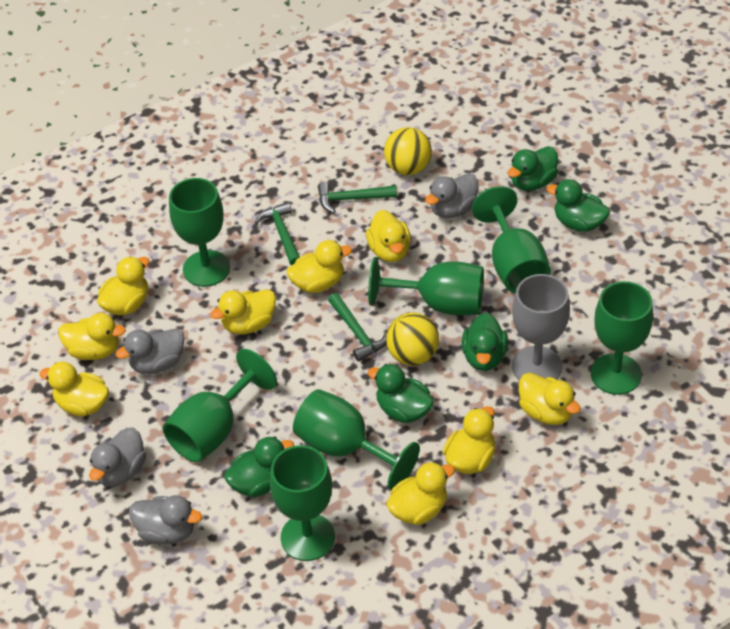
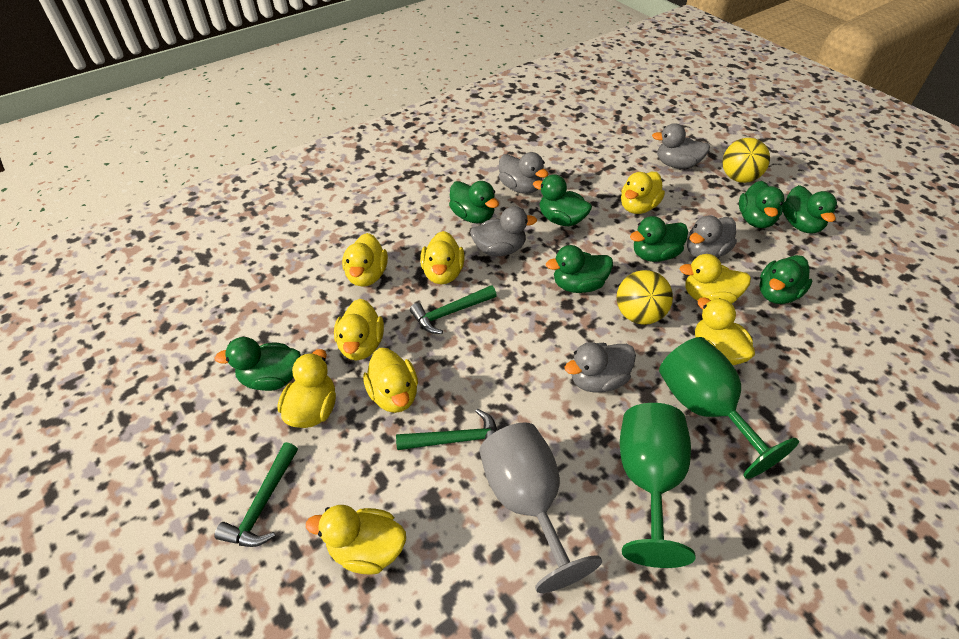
green duck: [224,437,294,497] [368,364,434,423] [462,313,508,371] [508,146,558,191] [547,179,610,232] = 5 -> [215,337,301,391] [449,181,499,223] [533,174,592,226] [546,245,613,293] [630,216,688,262] [739,181,784,228] [759,255,813,304] [783,185,838,233] = 8
green goblet: [163,349,277,462] [169,178,230,287] [270,445,335,561] [293,389,420,490] [368,257,484,315] [472,186,551,293] [591,281,653,395] = 7 -> [620,403,695,568] [659,337,799,479] = 2
grey duck: [89,428,146,487] [116,329,185,374] [129,495,202,544] [425,173,479,218] = 4 -> [470,206,537,256] [499,152,549,194] [565,342,636,393] [652,123,710,169] [687,216,737,258] = 5

